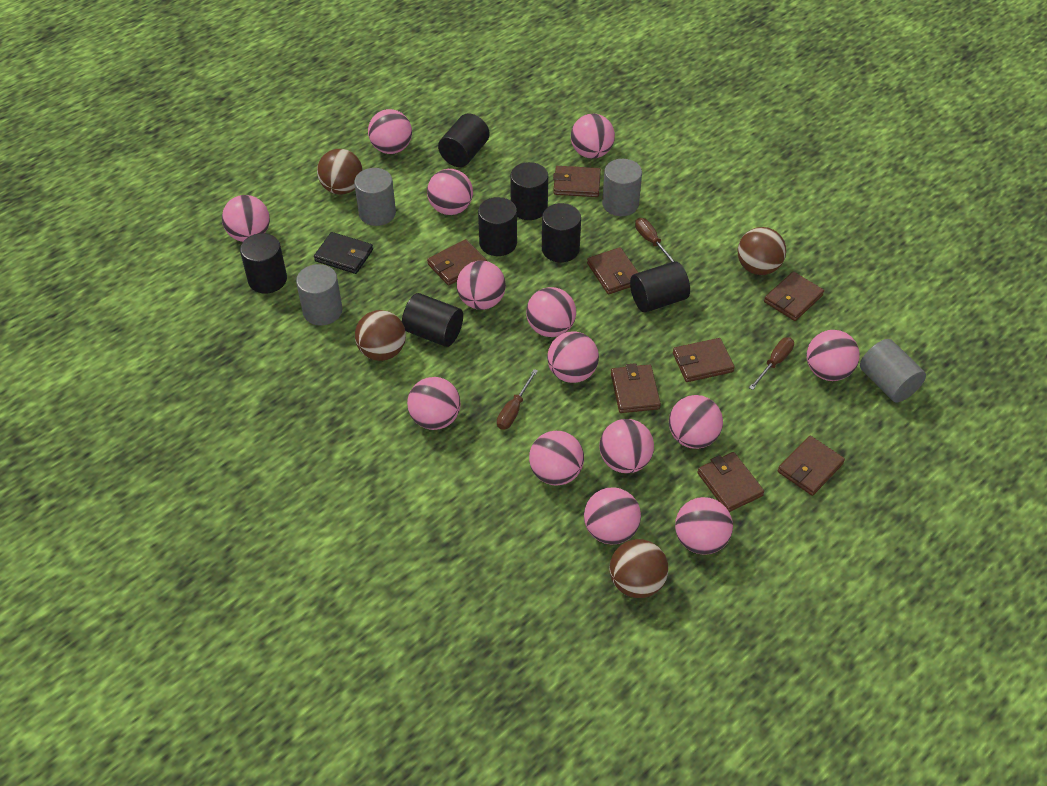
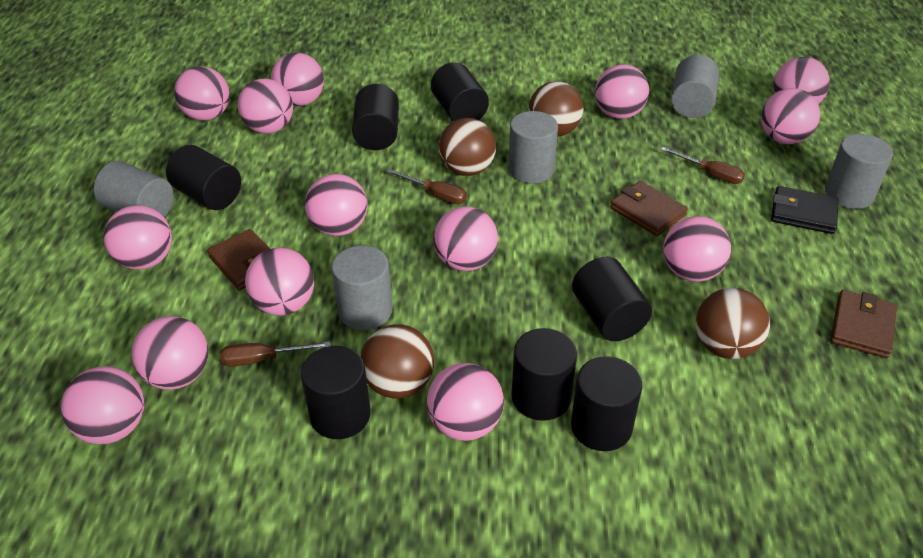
brown wallet: [427,239,487,286] [553,166,601,197] [587,247,638,294] [611,363,661,413] [673,338,735,382] [697,452,764,512] [764,272,824,321] [778,436,845,496] = 8 -> [207,229,270,290] [610,181,688,236] [831,290,897,358] = 3
grey cylinder: [296,264,343,325] [354,168,396,226] [602,159,642,216] [860,339,926,402] = 4 -> [94,161,173,217] [331,246,393,330] [509,111,558,184] [671,55,719,118] [825,134,893,209] = 5

